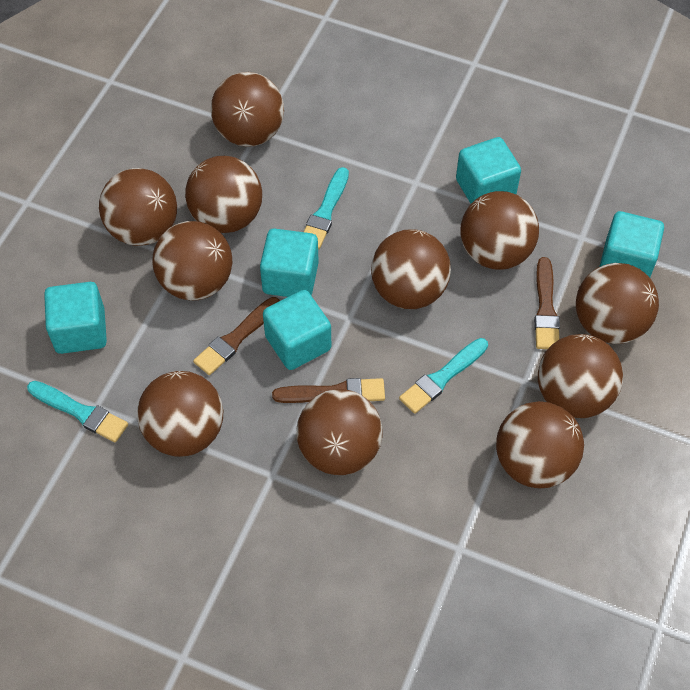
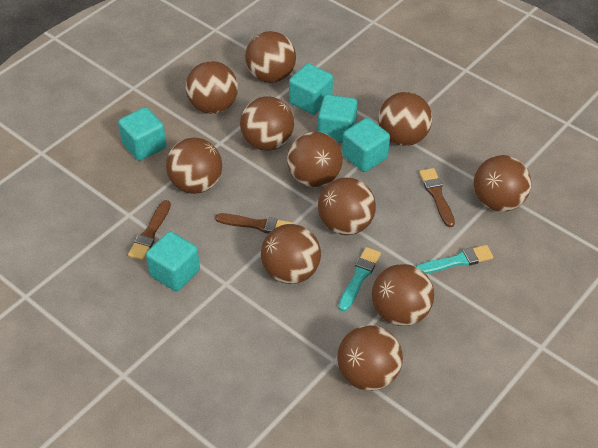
turquoise brush: [27,381,128,442] [304,167,349,249] [399,338,488,414] = 3 -> [338,247,381,312] [416,245,493,274] = 2

